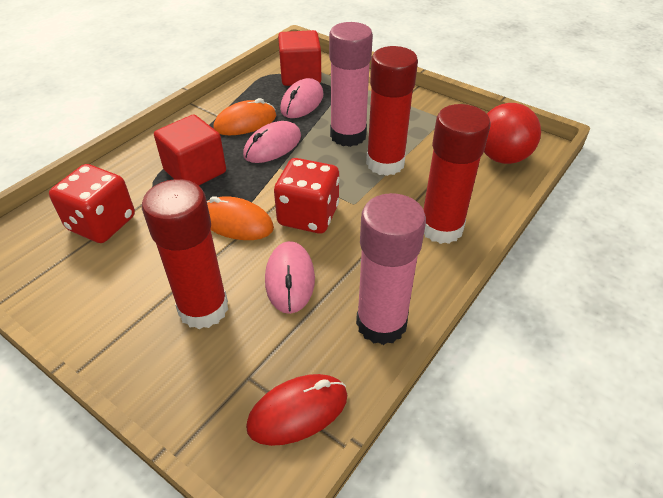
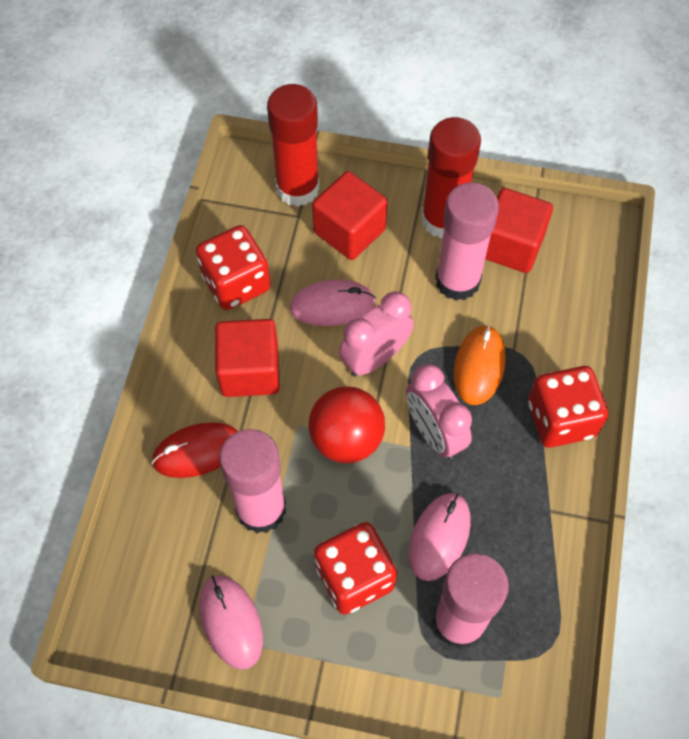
orange mouse: [207,196,274,240] [213,98,276,135] = 2 -> [454,325,506,405] = 1
pink clock: none = 0 -> [339,291,414,377] [406,364,472,459] = 2
pink glue stick: [329,22,373,147] [356,193,426,345] = 2 -> [219,429,286,533] [433,553,509,649] [435,182,499,301] = 3
red cube: [154,115,226,186] [278,30,321,86] = 2 -> [215,319,280,397] [312,171,388,260] [485,188,553,273] = 3
red dice: [49,164,135,243] [274,158,340,234] = 2 -> [196,225,271,310] [314,522,397,614] [528,366,608,448] = 3
red glue stick: [142,179,228,329] [366,46,418,176] [423,104,490,244] = 3 -> [267,84,320,207] [421,117,481,238] = 2

